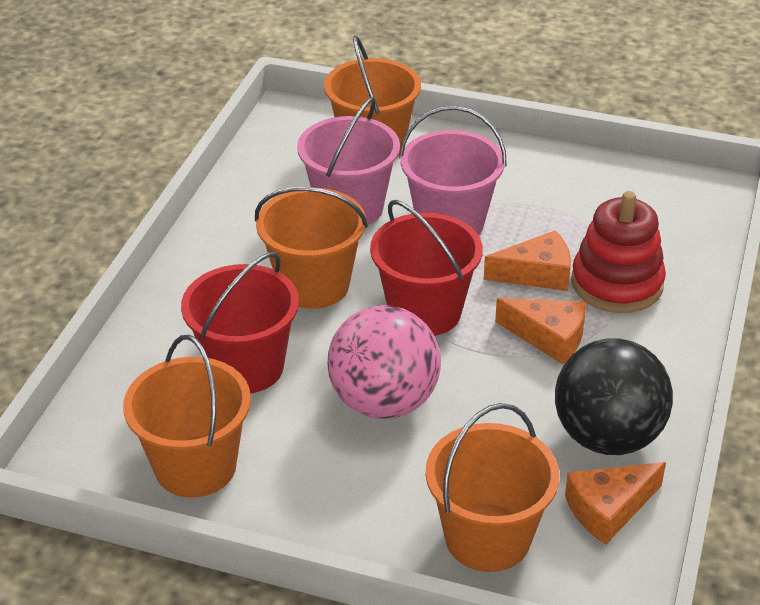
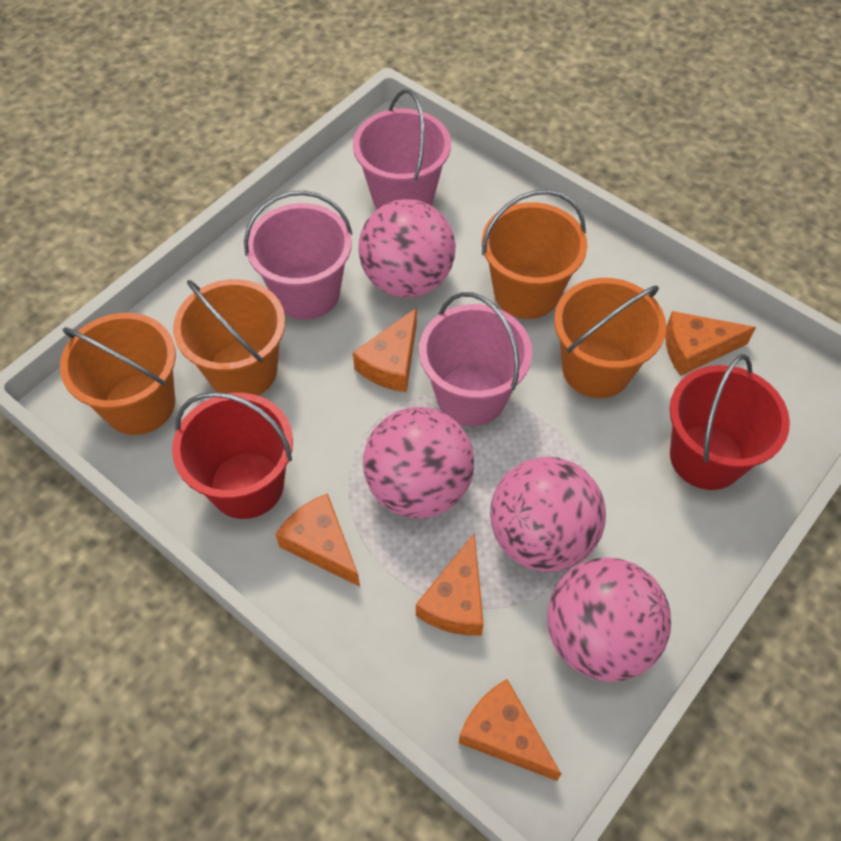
black ball: [555,339,673,455] = 1 -> none = 0
orange cheese: [484,230,571,291] [495,298,586,364] [565,462,666,545] = 3 -> [275,493,360,587] [353,308,417,392] [416,533,484,636] [459,679,561,781] [665,311,756,376] = 5
pink ball: [327,305,441,419] = 1 -> [358,199,456,298] [363,407,474,518] [490,457,606,572] [547,557,671,682] = 4
pink bucket: [297,97,400,225] [399,106,507,235] = 2 -> [244,191,352,320] [353,89,451,209] [419,292,532,426] = 3
red stacking toy: [571,191,666,313] = 1 -> none = 0

